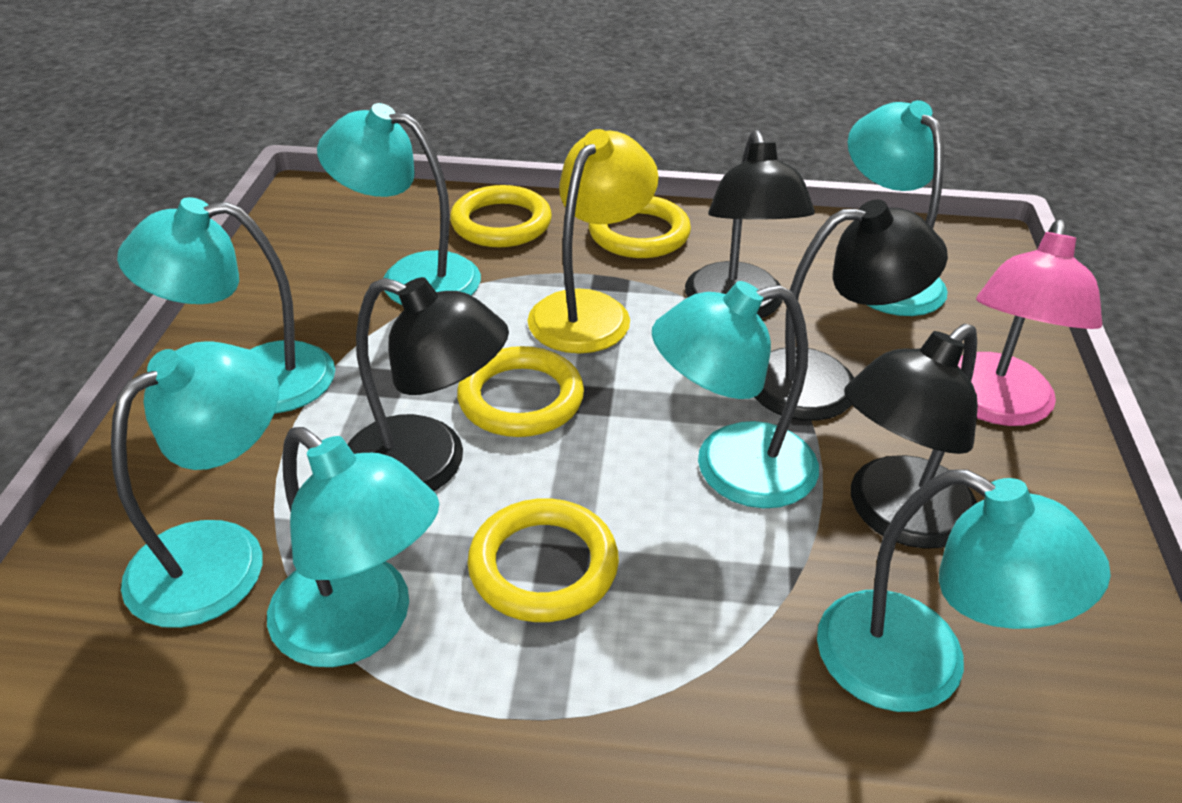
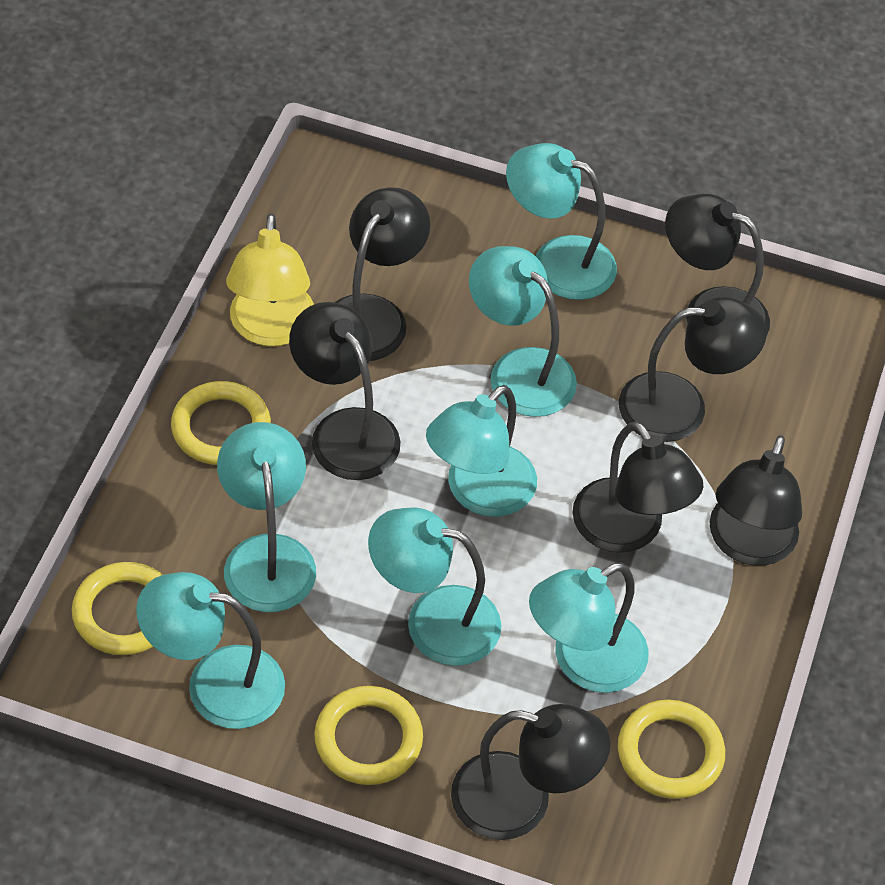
black lamp: [347,277,509,491] [685,130,815,318] [754,199,948,421] [844,324,978,549] = 4 -> [289,302,401,480] [334,187,430,361] [451,704,610,840] [573,421,703,553] [619,297,767,442] [665,194,770,337] [710,435,802,566] = 7
pink lamp: [958,220,1102,426] = 1 -> none = 0

